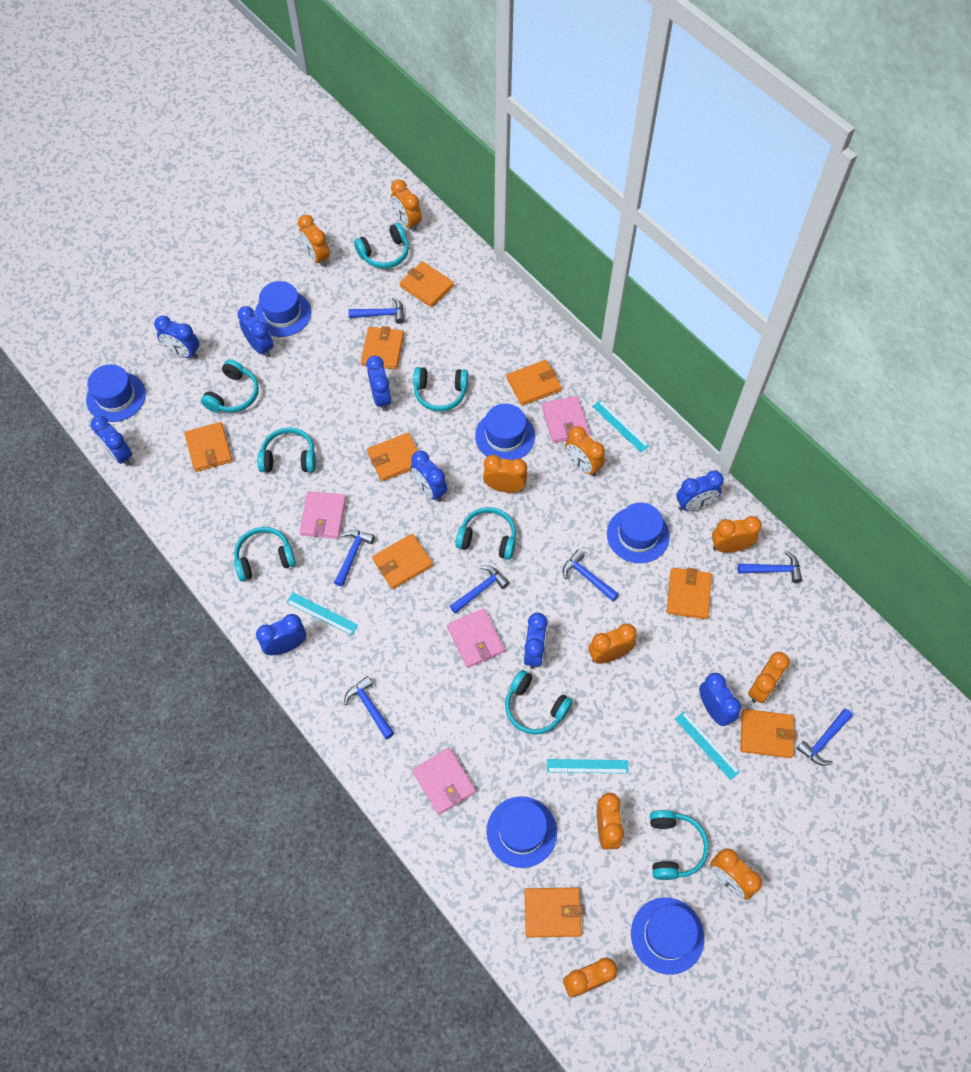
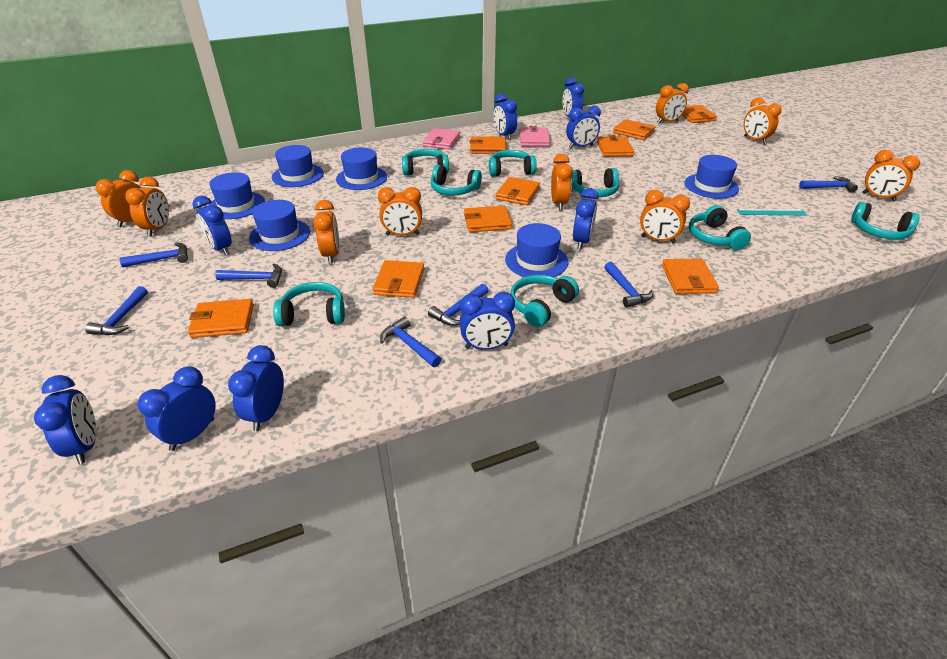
orange clock: [298,215,330,267] [391,179,421,232] [483,455,527,493] [563,958,617,997] [565,426,605,476] [588,623,637,664] [597,793,624,850] [710,849,762,900] [712,516,762,553] [748,652,790,703] = 10 -> [95,170,142,227] [125,177,169,237] [313,200,339,263] [378,187,422,235] [551,154,573,210] [640,190,690,244] [656,83,689,123] [744,98,782,144] [862,150,920,201] = 9
pink wallet: [299,491,346,539] [412,748,476,815] [447,609,505,668] [542,396,590,443] = 4 -> [423,128,460,150] [519,126,550,146] = 2
turquoise ruler: [286,593,358,635] [547,759,629,774] [592,400,649,452] [675,711,740,780] = 4 -> [736,209,807,215] = 1

